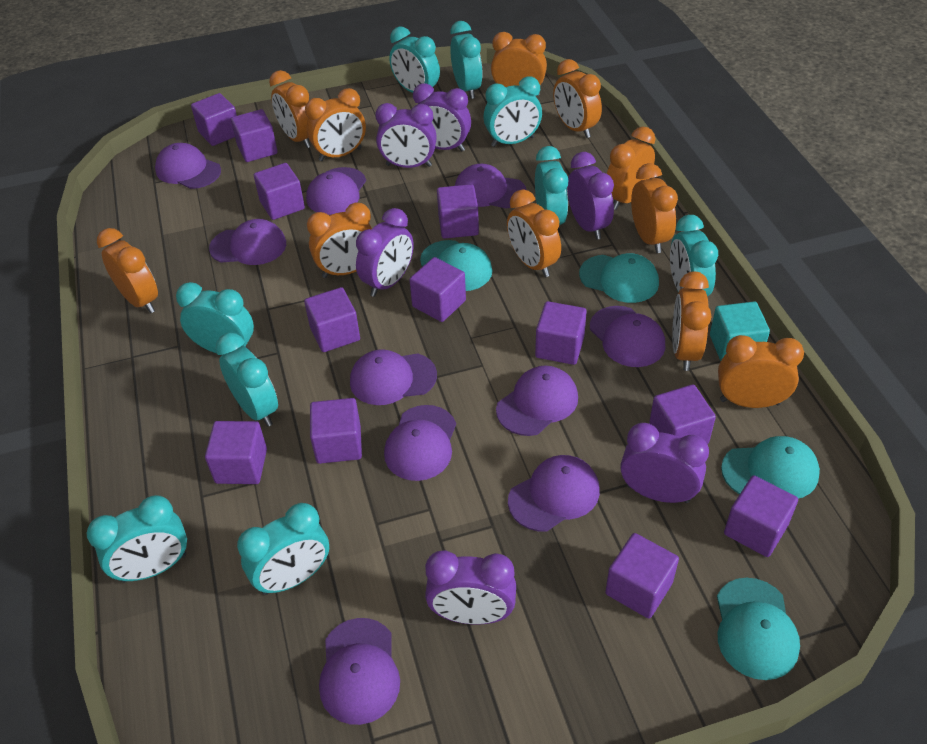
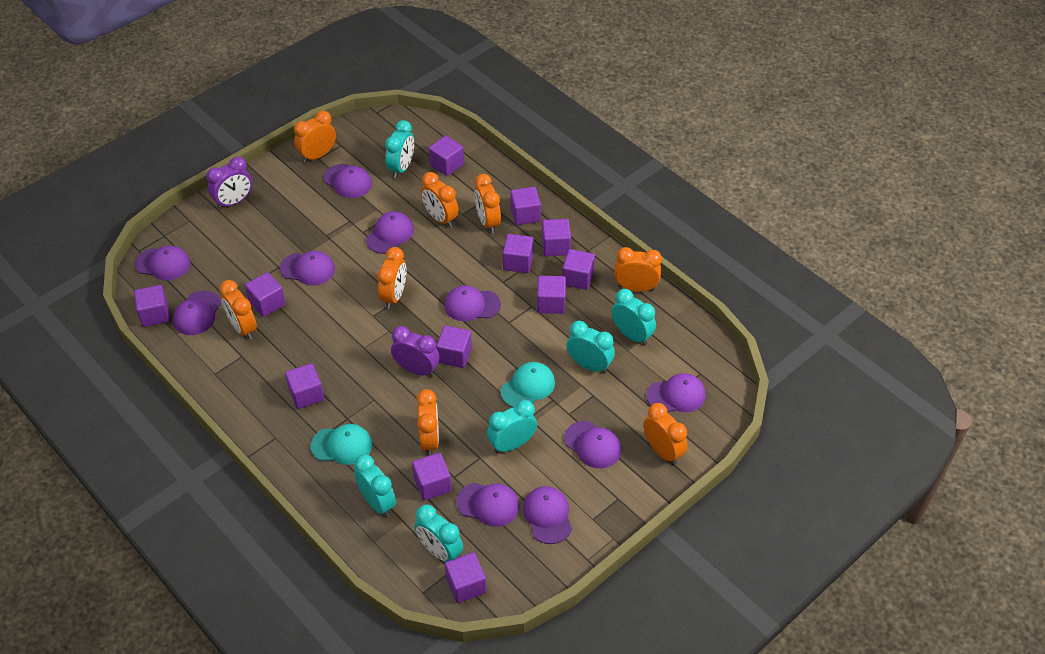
orange clock: [97,228,158,313] [269,70,311,148] [305,88,366,161] [307,202,372,278] [491,32,547,96] [507,189,561,277] [553,59,602,138] [607,127,655,210] [631,163,678,253] [672,272,712,371] [718,335,804,408] = 11 -> [219,280,257,340] [294,111,336,163] [377,247,407,309] [416,389,439,456] [421,172,459,228] [474,174,501,233] [614,247,662,292] [643,403,688,465] = 8
purple clock: [356,208,414,297] [375,103,437,168] [413,83,471,151] [425,550,516,625] [567,152,614,240] [621,423,709,503] = 6 -> [207,157,252,209] [391,326,440,377] = 2
turquoise cap: [420,240,492,291] [579,253,659,303] [717,578,800,680] [721,436,820,499] = 4 -> [311,424,372,465] [501,362,555,407] = 2
turquoise clock: [87,495,187,582] [176,282,254,353] [216,333,278,427] [237,503,329,595] [389,27,440,93] [450,21,483,99] [483,77,542,147] [535,146,568,225] [670,215,718,297] = 9 -> [354,454,396,517] [385,120,414,178] [414,504,463,562] [487,400,537,453] [567,321,615,373] [612,289,656,346] = 6
turquoise cube: [710,302,770,361] = 1 -> none = 0

